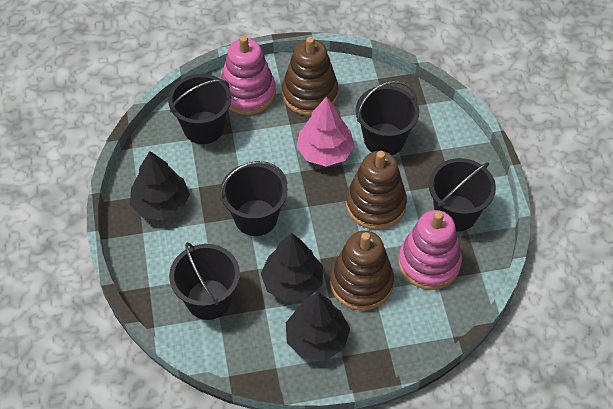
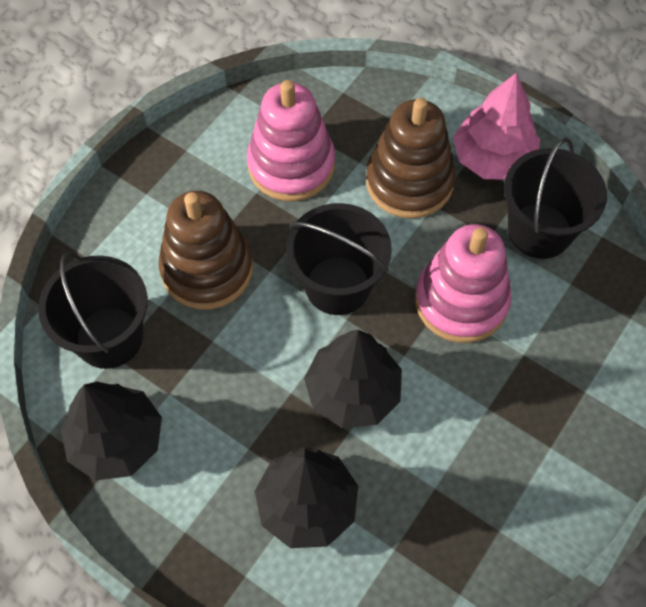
black bucket: [168,74,231,144] [169,242,240,320] [220,161,288,236] [356,81,419,155] [429,158,496,232] = 5 -> [38,252,148,369] [286,203,392,315] [504,137,607,259] = 3
brown stacking toy: [282,37,338,116] [330,231,394,311] [346,151,407,230] = 3 -> [158,191,253,309] [366,98,456,219] = 2

